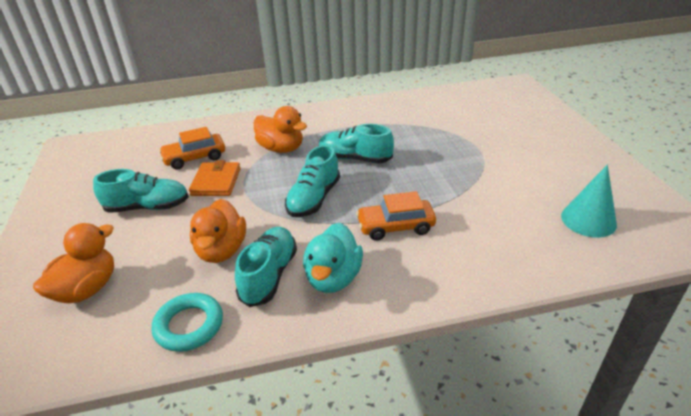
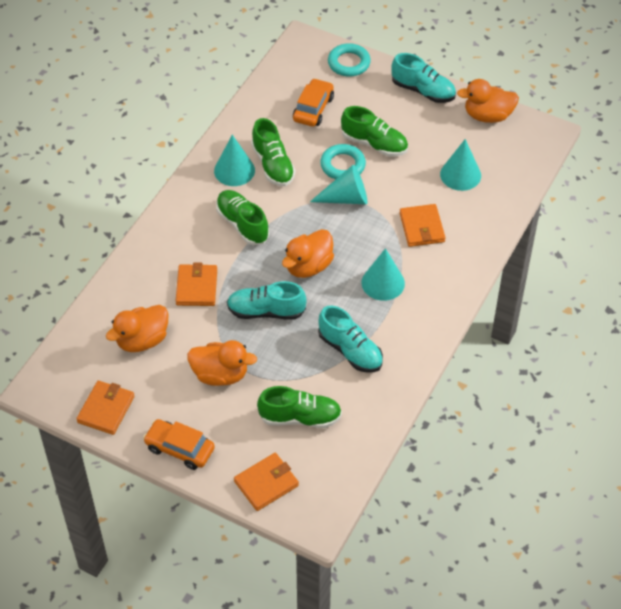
green shoe: none = 0 -> [216,190,269,245] [251,118,295,186] [257,386,342,428] [341,106,408,156] = 4
orange duck: [33,223,114,303] [190,199,246,263] [254,106,307,153] = 3 -> [106,305,168,352] [187,340,257,386] [282,229,334,278] [457,79,519,123] = 4
orange wallet: [189,160,241,196] = 1 -> [76,381,135,435] [176,263,217,306] [234,453,299,511] [400,204,446,247] = 4
turquoise cone: [561,164,617,238] = 1 -> [214,135,255,186] [310,165,367,204] [362,248,405,301] [440,139,481,191] = 4
turquoise duck: [303,223,363,293] = 1 -> none = 0
turquoise ring: [152,293,223,352] = 1 -> [320,144,366,179] [328,43,371,77] = 2
turquoise shoe: [93,169,189,213] [235,227,297,307] [285,145,340,217] [319,124,394,163] = 4 -> [227,281,307,320] [318,305,383,373] [391,53,456,103] = 3

